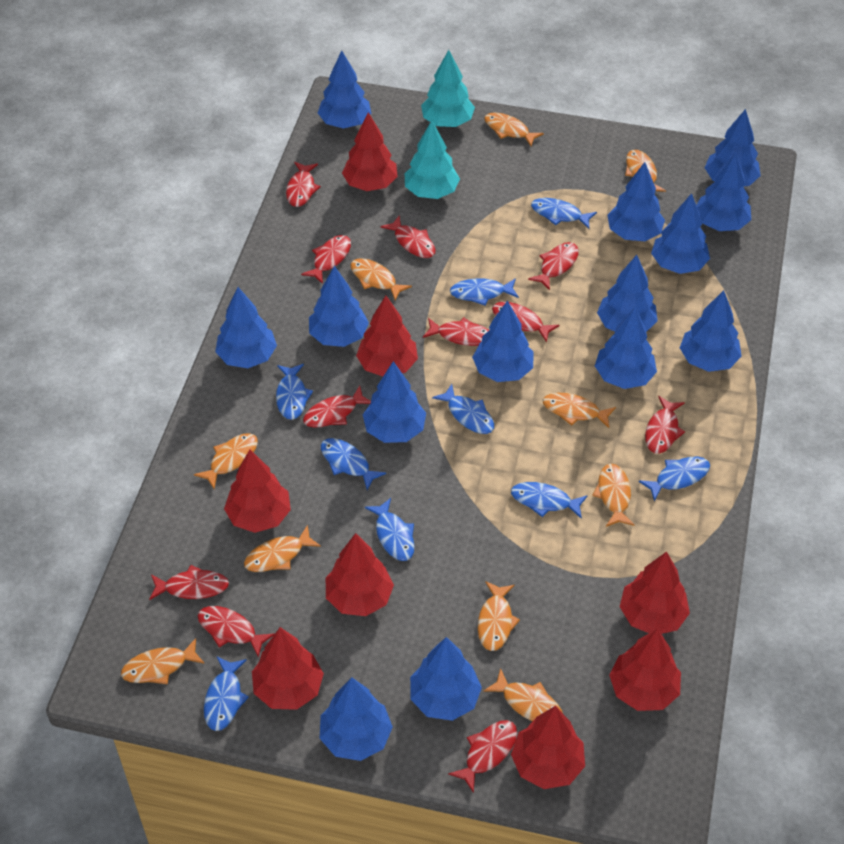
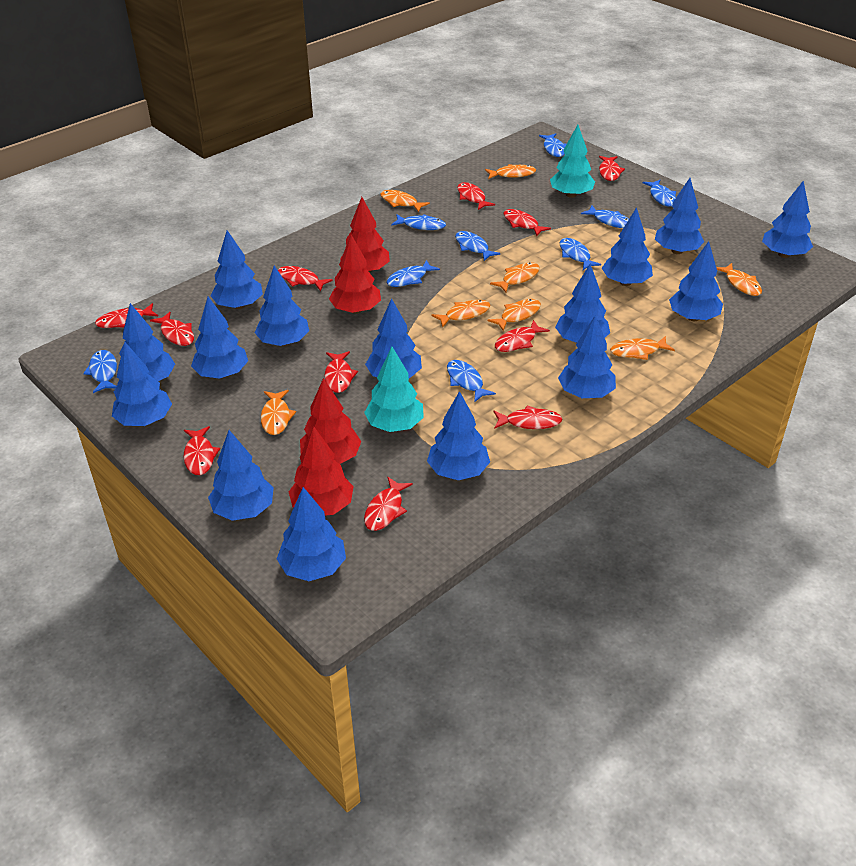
blue tree: [215,287,277,368] [309,266,369,347] [318,50,372,128] [320,677,393,761] [363,361,426,443] [410,637,482,721] [472,301,534,382] [595,307,657,389] [597,255,658,332] [607,162,665,241] [651,193,710,274] [680,290,742,372] [696,152,751,231] [705,109,761,187] = 14 -> [112,342,172,426] [119,303,175,381] [191,297,248,379] [208,430,274,521] [210,230,263,309] [255,266,309,346] [277,487,346,581] [365,298,422,378] [427,391,490,480] [555,264,610,343] [558,315,616,398] [602,207,653,286] [655,178,704,254] [669,241,723,321] [762,181,813,258] = 15
orange fish: [121,638,205,684] [194,433,258,489] [244,525,321,572] [351,258,412,301] [478,581,520,651] [483,668,563,721] [484,112,544,146] [543,393,616,428] [592,464,634,527] [625,150,666,192] = 10 -> [261,390,296,435] [381,190,430,212] [431,300,490,328] [485,164,536,179] [487,299,541,331] [490,262,540,292] [610,336,675,360] [716,263,762,296] = 8
red tree: [224,450,291,533] [252,627,324,710] [326,533,394,616] [342,112,398,191] [356,296,418,376] [511,706,585,789] [609,628,681,711] [620,552,690,634] = 8 -> [289,427,354,516] [300,378,362,464] [329,235,381,314] [340,197,390,273] = 4

